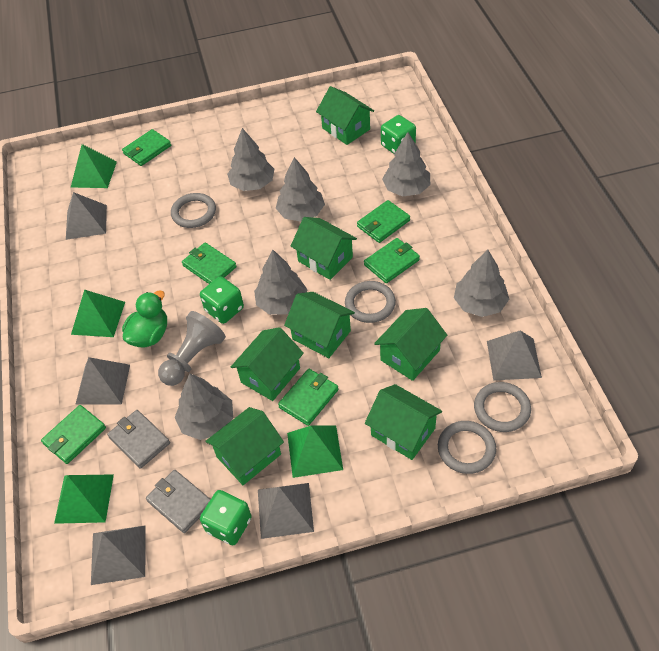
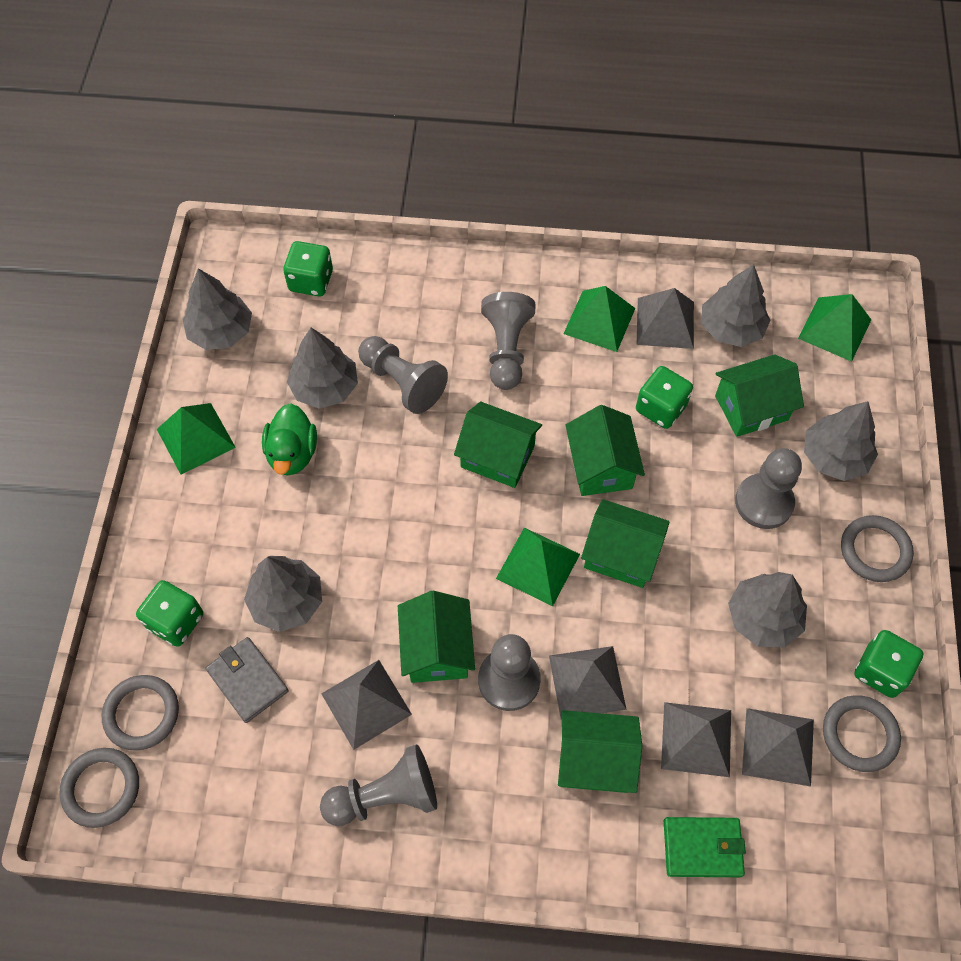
green dice: [200,276,244,324] [200,490,252,545] [381,115,416,154] = 3 -> [136,580,203,647] [283,241,333,296] [636,366,693,429] [854,630,924,698] = 4
green house: [205,407,284,485] [231,327,304,401] [284,292,355,358] [291,217,357,280] [316,86,374,145] [365,384,442,460] [374,308,447,381] = 7 -> [398,591,475,683] [454,402,542,488] [558,710,642,793] [565,405,645,496] [581,499,670,588] [715,354,804,437] = 6
green wallet: [41,405,106,464] [122,129,171,166] [182,242,237,284] [278,369,339,426] [357,200,410,243] [364,238,420,283] = 6 -> [664,817,746,877] = 1
grey pawn: [158,311,226,386] = 1 -> [320,745,437,826] [358,336,448,414] [478,634,541,711] [481,292,535,390] [735,448,802,529] = 5
grey wallet: [107,410,170,469] [146,470,211,533] = 2 -> [206,637,289,723] = 1

